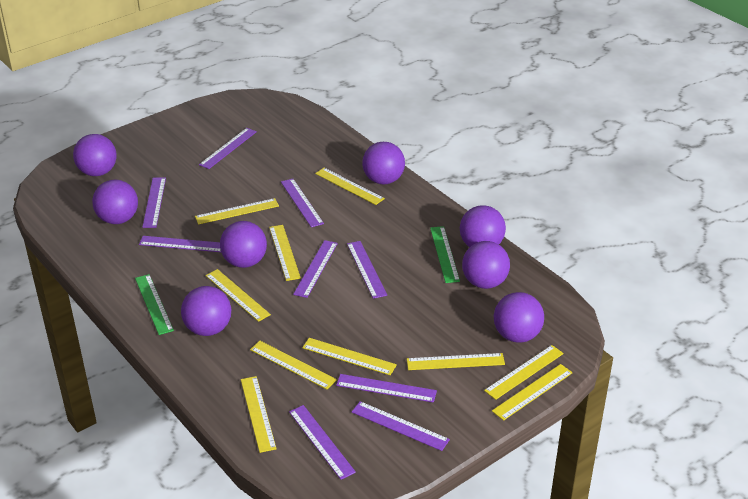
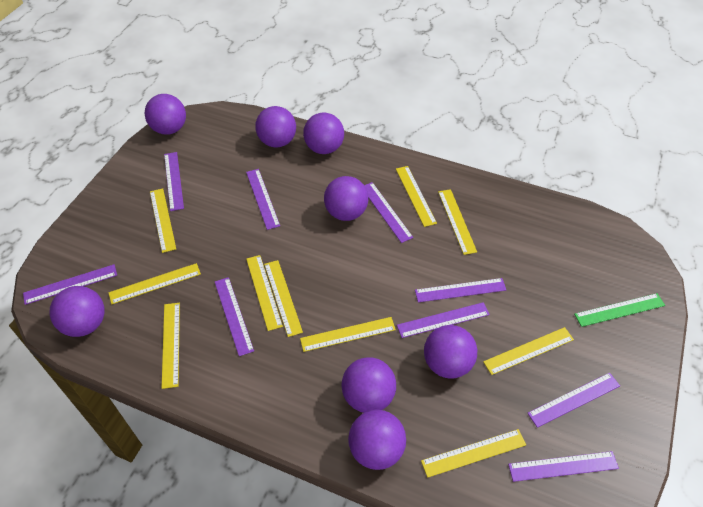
green ruler: [135,274,174,335] [430,226,460,283] = 2 -> [574,293,665,327] = 1

